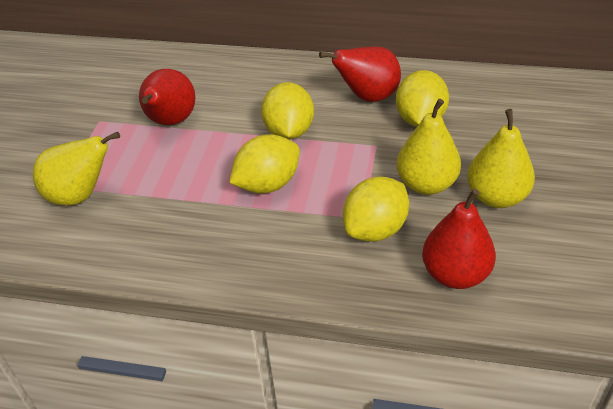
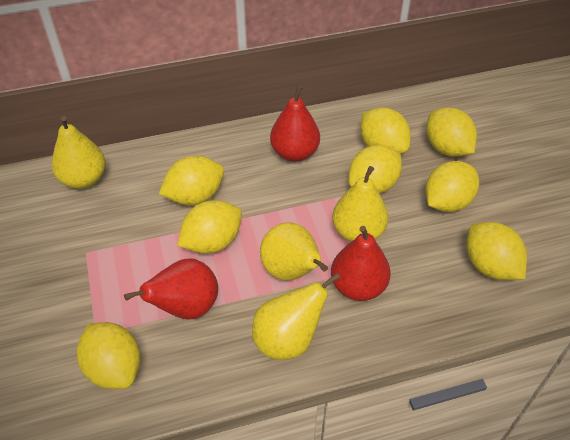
yellow lemon: [229,134,300,193] [261,82,314,140] [343,176,409,242] [396,70,449,127] = 4 -> [77,322,141,389] [159,156,224,205] [177,200,242,254] [349,145,402,194] [360,107,411,154] [425,161,479,212] [426,108,477,157] [467,222,527,280] = 8
yellow pear: [33,131,120,206] [397,99,461,195] [467,109,535,208] = 3 -> [52,116,106,189] [252,273,340,360] [260,222,328,281] [332,166,388,242] = 4

